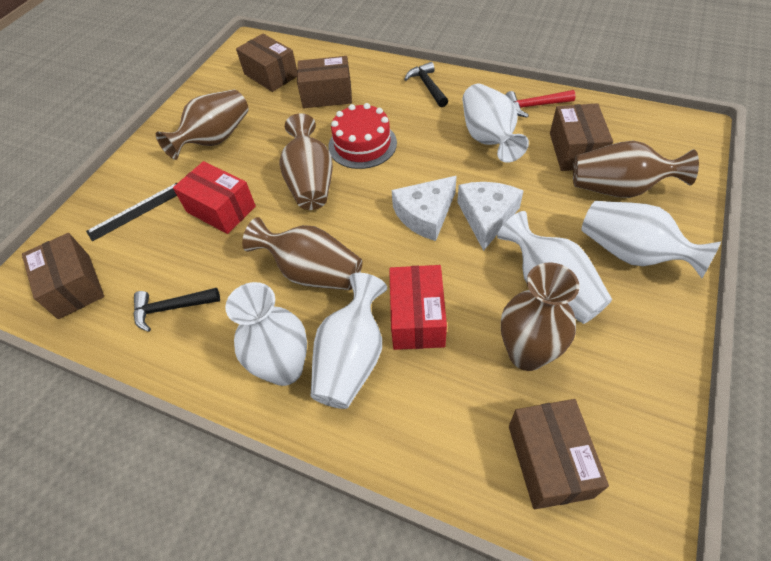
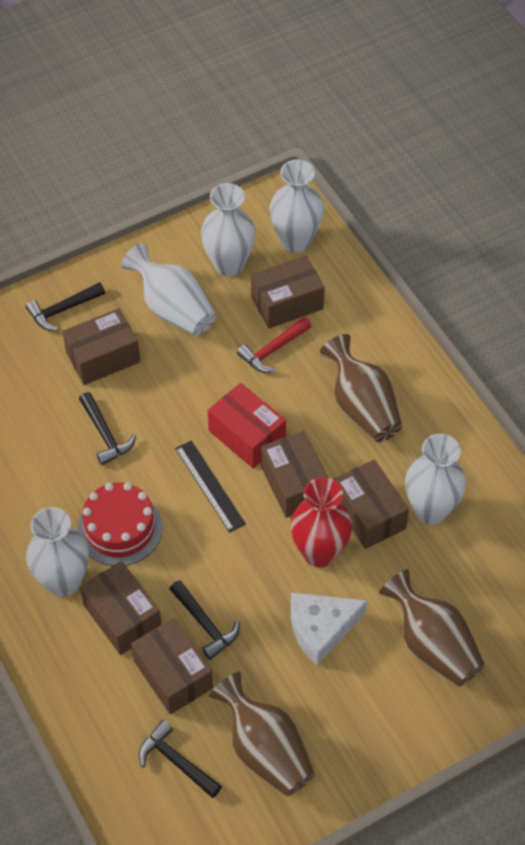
black hammer: [134,288,220,332] [404,62,448,107] = 2 -> [26,282,105,331] [79,392,136,465] [139,720,222,798] [170,580,240,660] = 4
brown box: [22,233,104,319] [236,34,297,92] [297,56,352,108] [509,399,609,509] [550,103,613,171] = 5 -> [62,308,140,385] [80,561,161,655] [131,618,213,714] [251,255,325,328] [261,431,328,518] [333,459,409,549] = 6
brown vase: [156,89,249,160] [242,217,362,290] [279,113,333,210] [501,263,579,371] [573,141,699,198] = 5 -> [209,672,315,796] [320,334,402,442] [379,569,485,687] = 3
red box: [173,161,256,234] [389,265,447,350] = 2 -> [208,383,286,469] = 1
red vase: none = 0 -> [290,477,352,567] = 1
white cheese: [392,176,457,241] [457,182,524,251] = 2 -> [291,592,367,665] = 1

